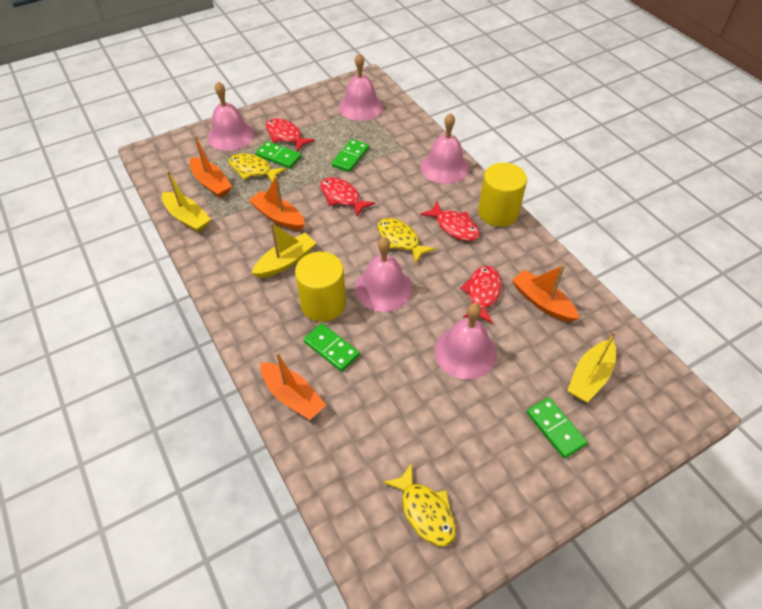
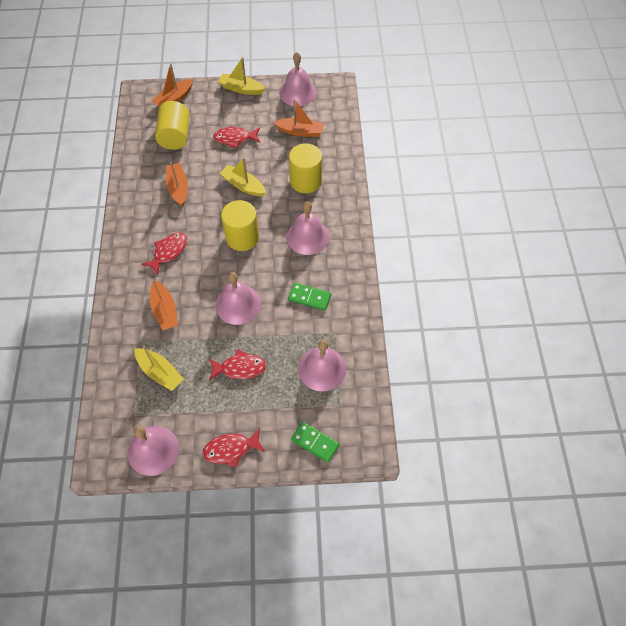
green domino: [255,141,301,169] [303,323,360,372] [331,139,369,172] [527,397,587,458] = 4 -> [288,283,331,310] [291,422,339,463] = 2
yellow cylinder: [295,252,346,322] [478,163,527,227] = 2 -> [155,101,189,150] [221,200,259,251] [289,143,322,193] = 3
yellow fish: [229,153,287,182] [377,218,435,263] [383,463,456,546] = 3 -> none = 0

